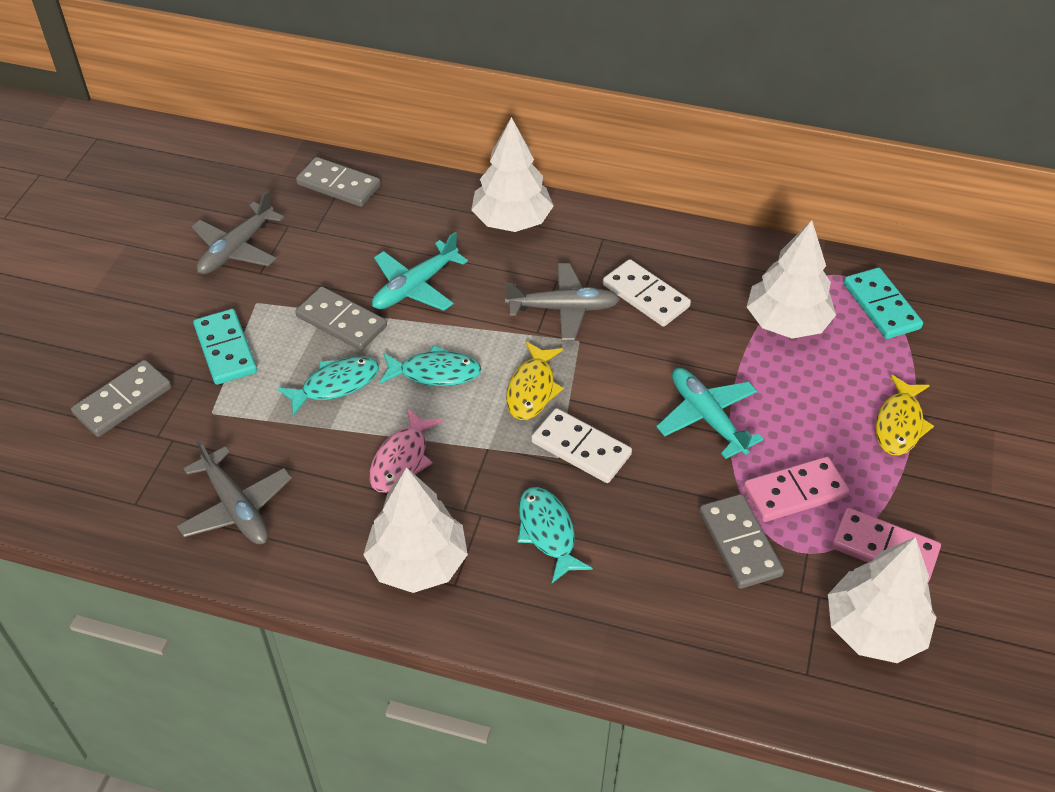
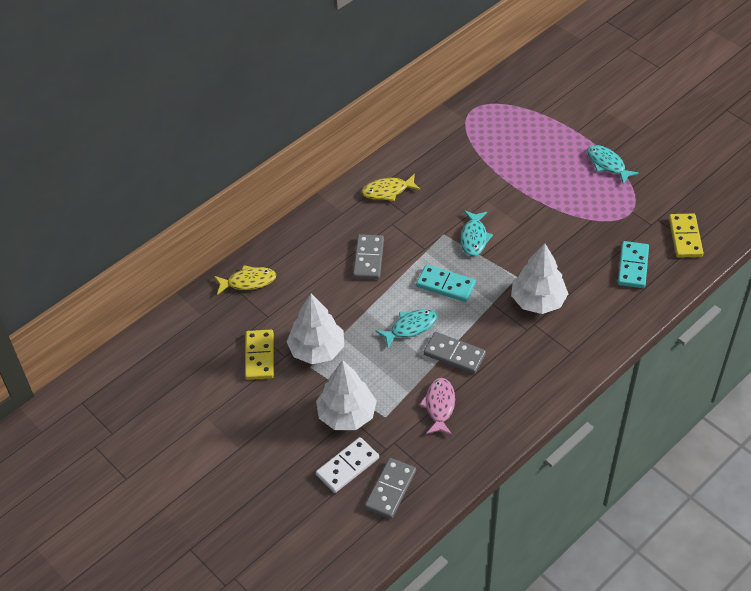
grey domino: [71,360,172,437] [295,286,387,351] [296,157,381,207] [699,494,784,589] = 4 -> [353,234,384,280] [364,458,416,519] [424,332,486,374] = 3
grey plane: [177,439,292,544] [191,191,284,274] [505,263,620,341] = 3 -> none = 0
pink domino: [744,457,850,522] [832,508,941,583] = 2 -> none = 0
turquoise plane: [372,232,468,311] [656,368,763,459] = 2 -> none = 0
white domino: [531,408,632,483] [603,259,691,327] = 2 -> [316,437,379,493] = 1
white tree: [363,467,468,593] [471,117,554,232] [747,220,836,339] [828,537,937,663] = 4 -> [287,294,344,364] [316,360,377,430] [511,243,568,314] = 3
yellow domino: none = 0 -> [245,330,274,380] [669,214,703,258] = 2

